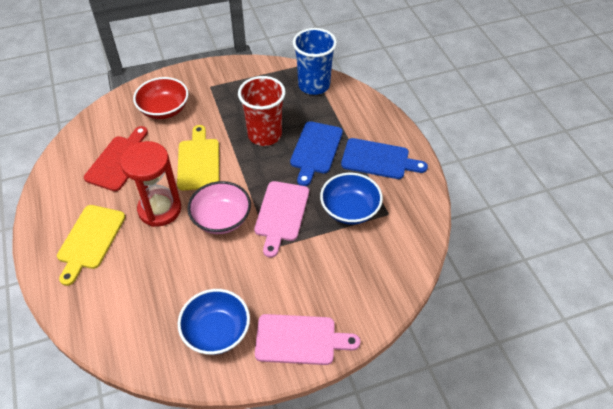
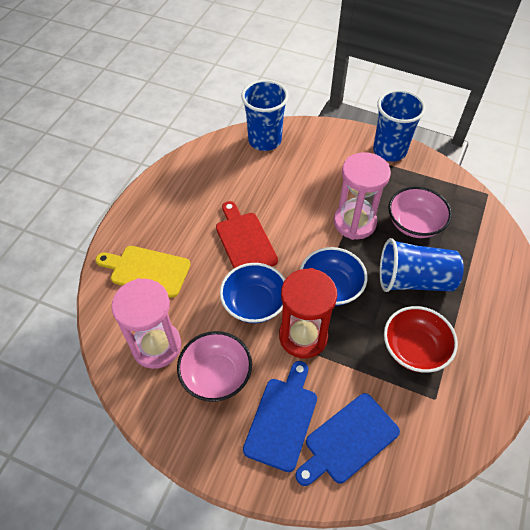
blue cup: [293,28,337,95] = 1 -> [241,80,289,151] [373,90,426,162] [380,238,464,292] = 3
pink bowl: [187,181,251,234] = 1 -> [177,331,252,402] [388,187,452,238] = 2
pink cutting board: [254,181,309,258] [255,314,360,365] = 2 -> none = 0
pink hourglass: none = 0 -> [112,278,181,369] [334,152,391,240] = 2
red cup: [238,76,286,146] = 1 -> none = 0
yellow cutting board: [57,205,125,286] [177,125,219,190] = 2 -> [95,246,191,298] = 1

